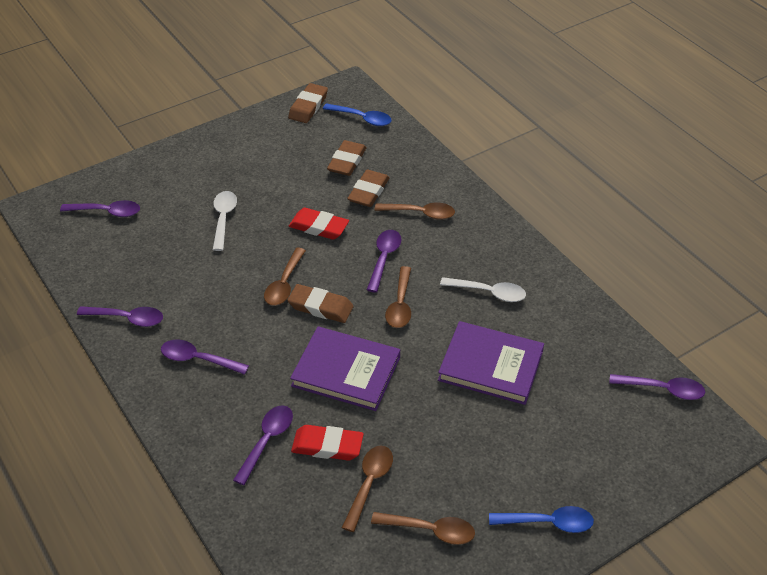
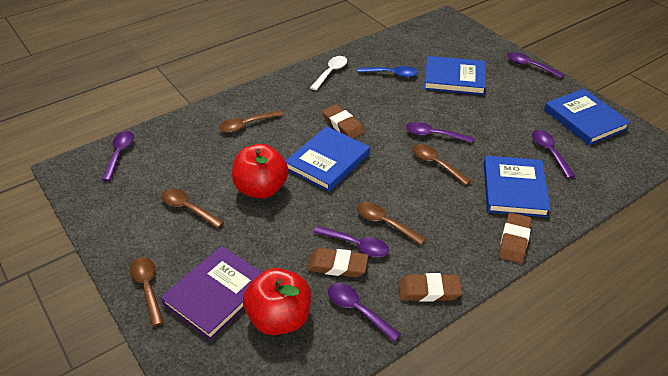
blue book: none = 0 -> [285,126,370,192] [424,56,486,95] [484,156,551,217] [544,89,631,145] = 4
blue spoon: [323,103,392,126] [489,506,594,533] = 2 -> [358,66,418,77] = 1
purple book: [290,327,400,411] [438,321,544,405] = 2 -> [161,246,263,340] = 1
red apple: none = 0 -> [232,144,289,199] [243,268,311,335] = 2
red eraser: [289,208,349,240] [291,425,364,461] = 2 -> none = 0
white spoon: [213,191,237,251] [440,277,526,302] = 2 -> [310,56,347,90] = 1

